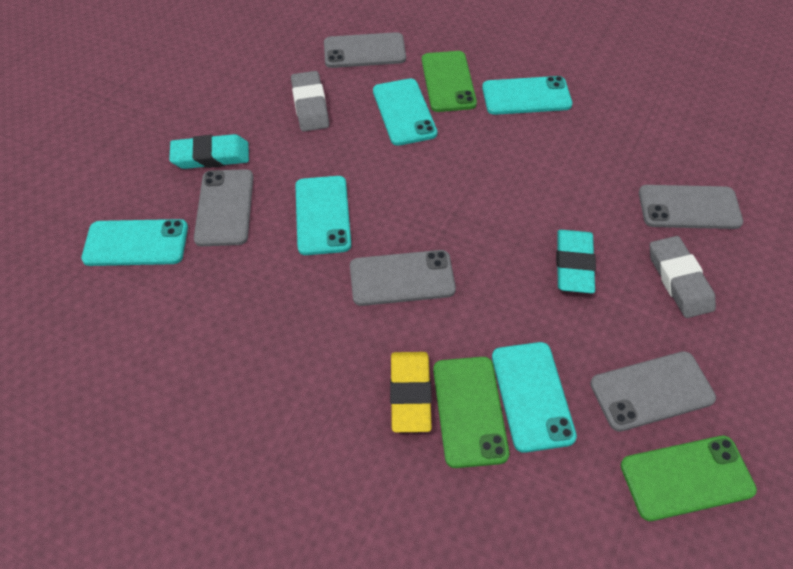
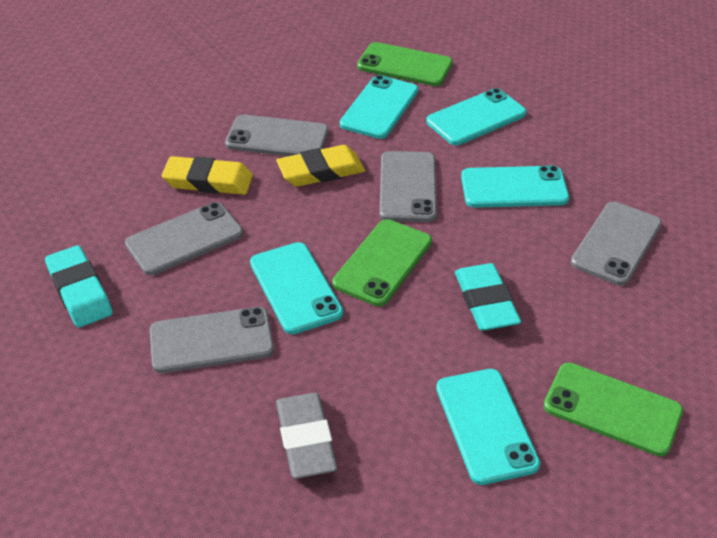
grey eraser: [291,71,329,132] [650,236,716,318] = 2 -> [276,393,337,479] = 1
yellow eraser: [390,352,432,432] = 1 -> [162,156,253,195] [276,145,365,187] = 2

